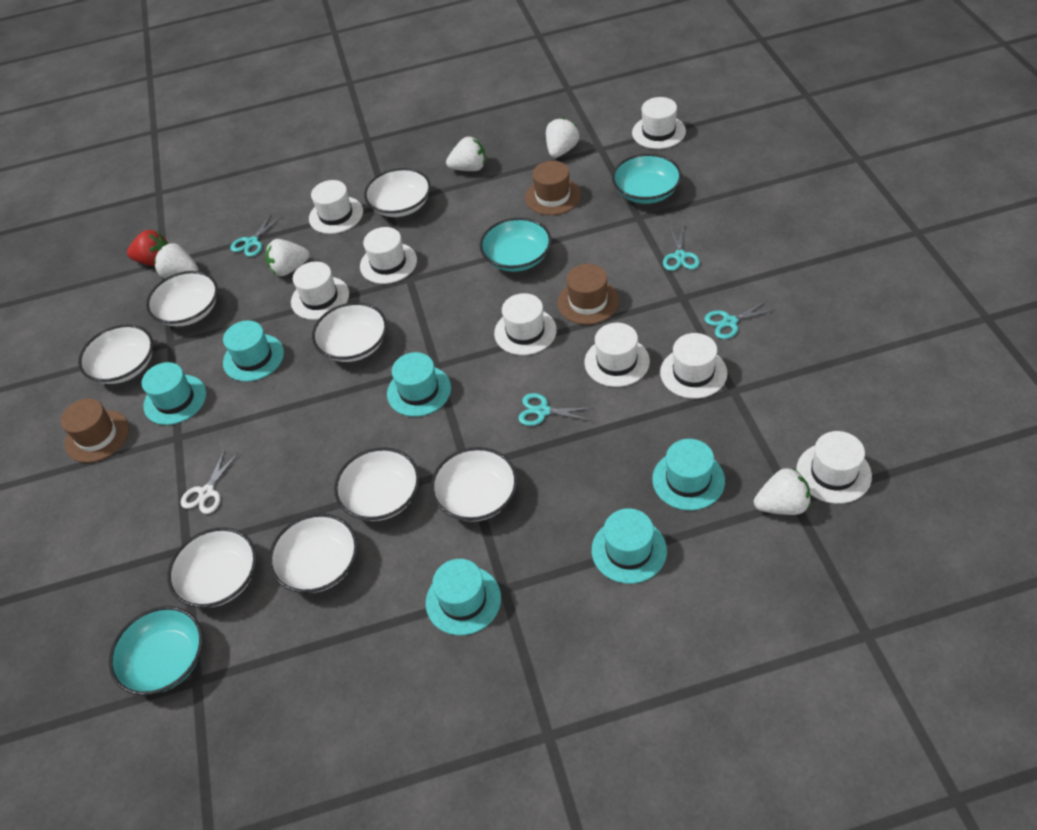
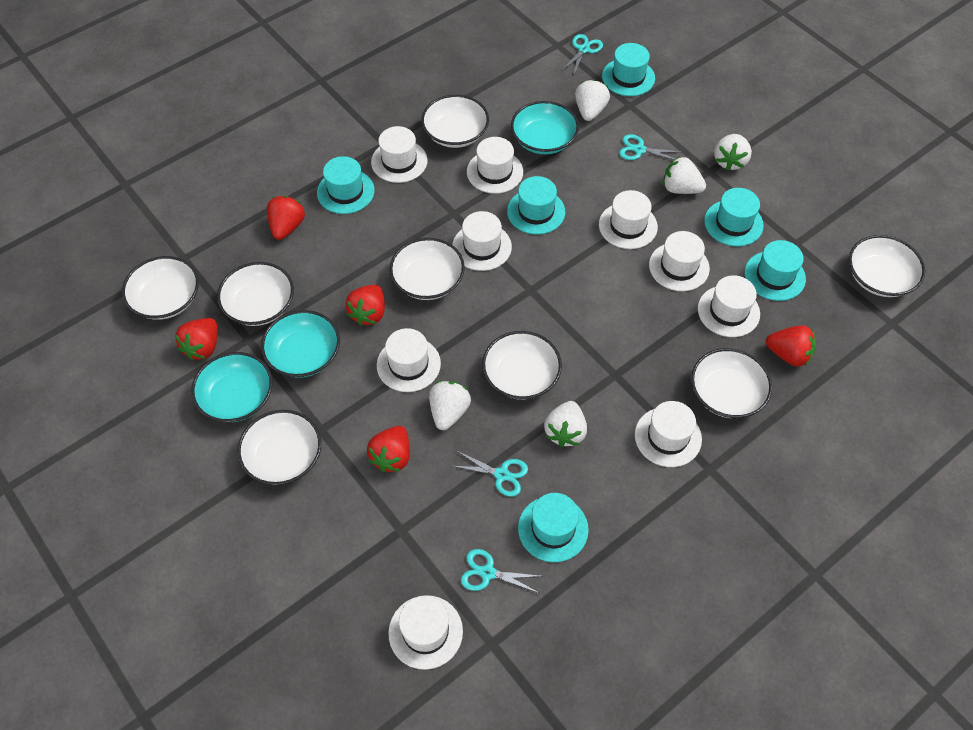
brown hat: [61,399,129,463] [525,161,581,215] [557,264,619,325] = 3 -> none = 0
red strawberry: [127,230,168,266] = 1 -> [175,318,218,360] [267,196,305,240] [345,285,385,326] [367,426,410,472] [766,325,816,367] = 5
white hat: [291,261,349,320] [309,180,363,234] [360,227,417,284] [494,293,557,355] [584,323,650,387] [632,97,686,149] [660,333,727,399] [796,431,872,504] = 8 -> [371,126,428,183] [377,328,441,392] [388,595,463,670] [452,211,512,271] [467,137,523,194] [599,190,658,249] [635,401,702,467] [649,231,710,291] [698,275,760,337] = 9
white scissors: [181,449,239,514] = 1 -> none = 0

